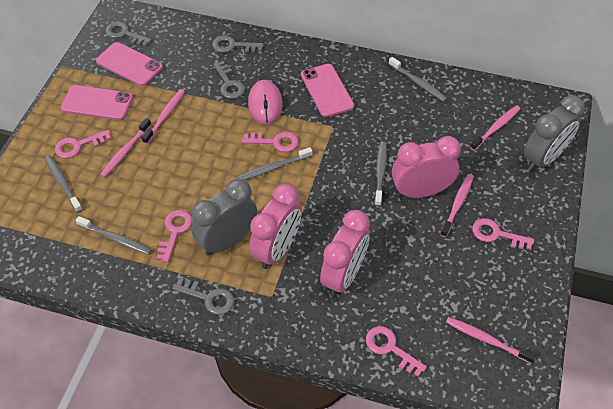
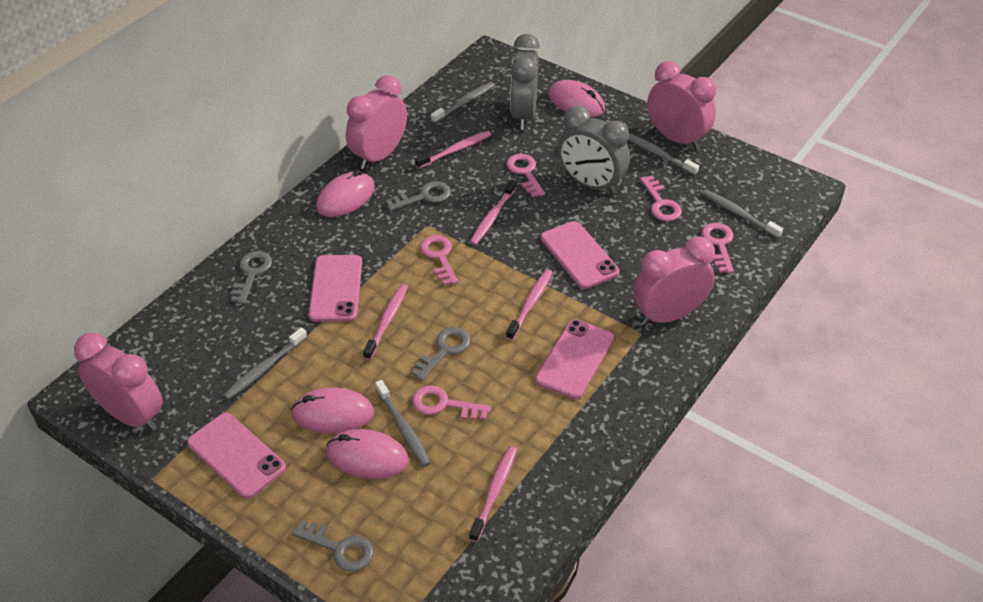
pink clock: [249,184,302,269] [320,210,370,297] [392,136,461,198] = 3 -> [74,333,163,431] [346,75,407,169] [633,236,715,326] [647,61,716,150] = 4
pink mouse: [248,80,283,124] = 1 -> [291,388,374,434] [316,170,375,217] [326,429,409,479] [548,80,605,117] = 4
pink phone: [61,85,133,120] [96,42,163,86] [301,64,354,117] = 3 -> [187,413,286,499] [309,255,362,322] [535,319,614,399] [541,221,619,289] = 4

